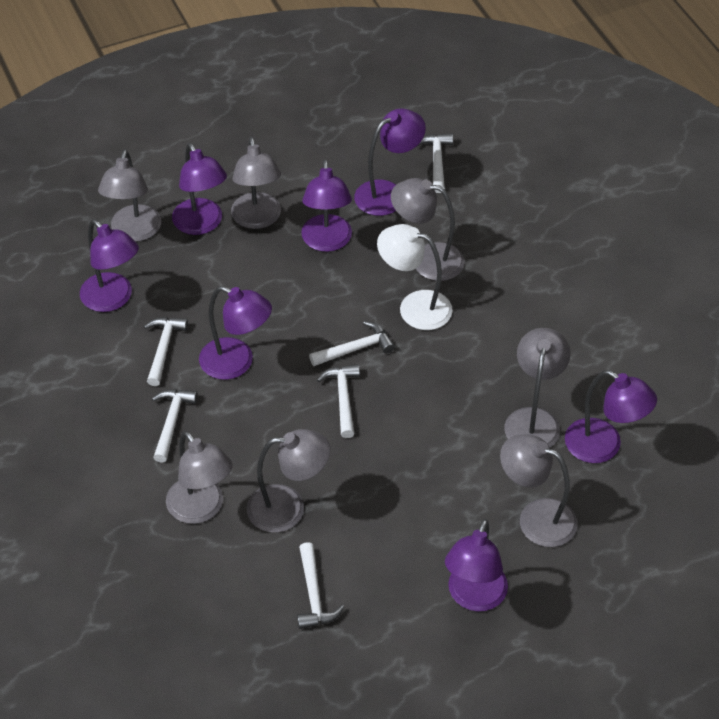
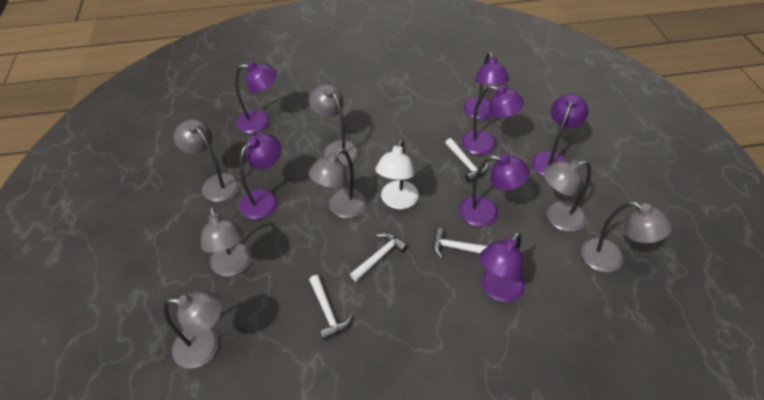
white hammer: [144,317,188,386] [152,389,198,463] [297,542,344,629] [309,321,395,366] [317,364,360,438] [416,133,453,193] = 6 -> [309,275,352,340] [350,233,408,282] [433,228,487,259] [445,138,488,182] = 4

